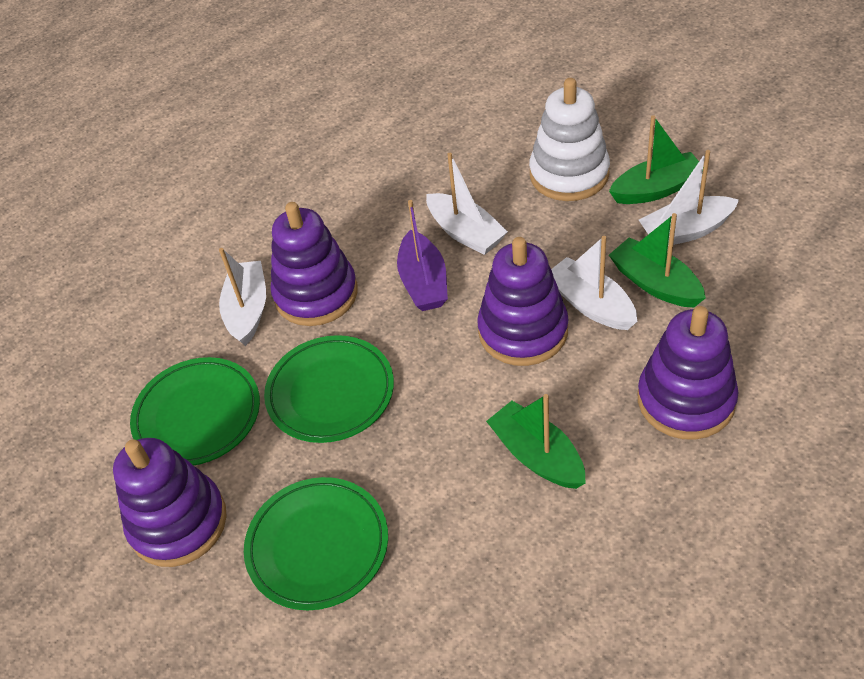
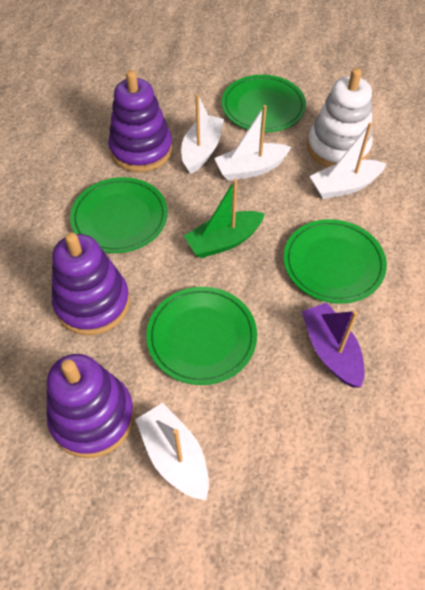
green boat: [486,394,586,489] [609,115,703,204] [609,213,706,307] = 3 -> [184,179,265,258] = 1
green plate: [130,357,260,466] [244,477,388,610] [264,335,394,443] = 3 -> [70,177,168,253] [146,287,257,385] [222,75,306,132] [284,219,387,304] = 4
purple stacking toy: [113,438,227,567] [271,202,358,326] [477,237,569,366] [638,306,739,440] = 4 -> [46,354,135,458] [52,232,130,335] [108,70,173,172] = 3

